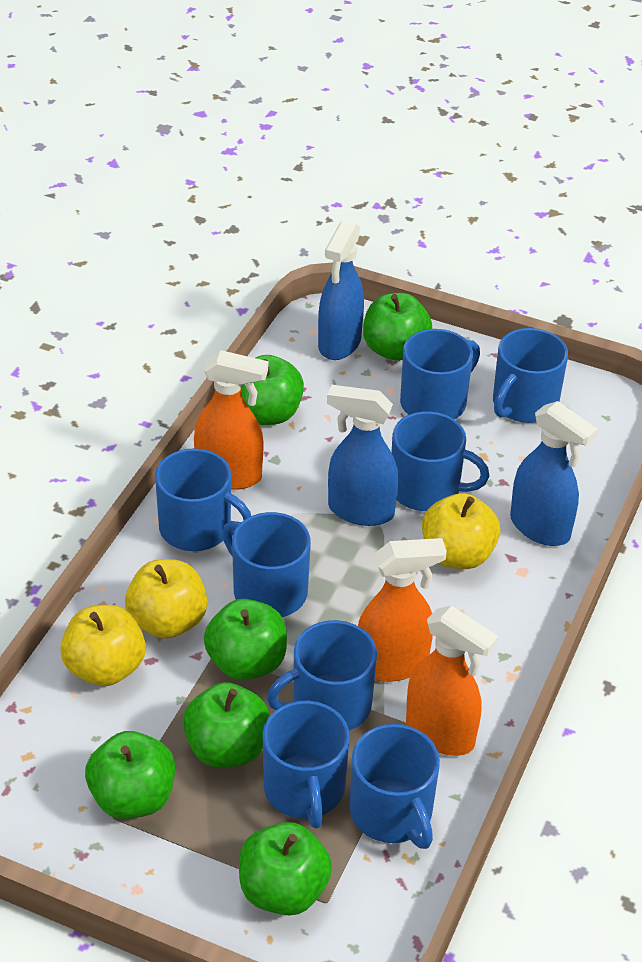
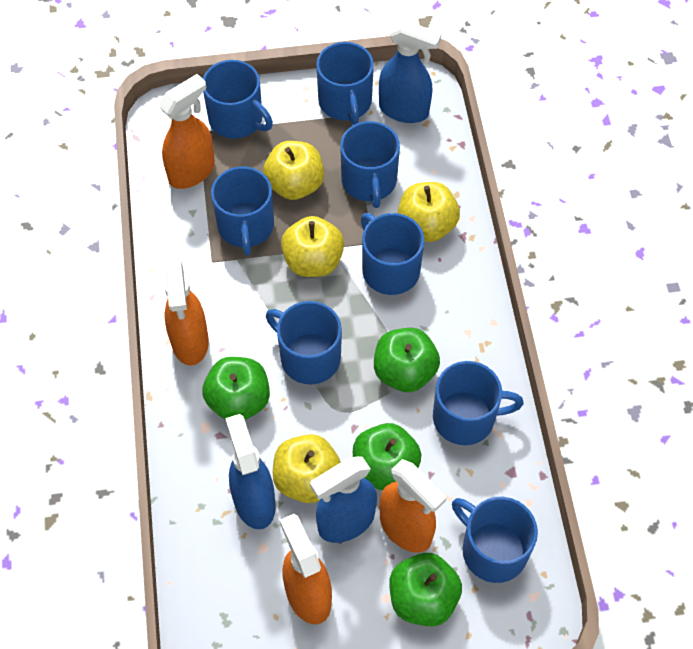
green apple: [85,731,175,819] [182,682,270,767] [204,599,287,680] [239,822,332,915] [241,355,304,425] [363,293,432,361] = 6 -> [202,357,270,420] [353,423,421,490] [374,328,440,392] [389,553,462,626] = 4
orange spray bottle: [194,350,268,490] [358,538,447,682] [406,606,499,756] = 3 -> [158,74,215,189] [164,261,209,365] [280,514,332,624] [380,459,446,553] = 4
yellow apple: [60,605,146,686] [125,559,208,639] [422,493,500,569] = 3 -> [263,141,324,200] [273,434,341,503] [281,216,344,277] [398,182,460,242] = 4

